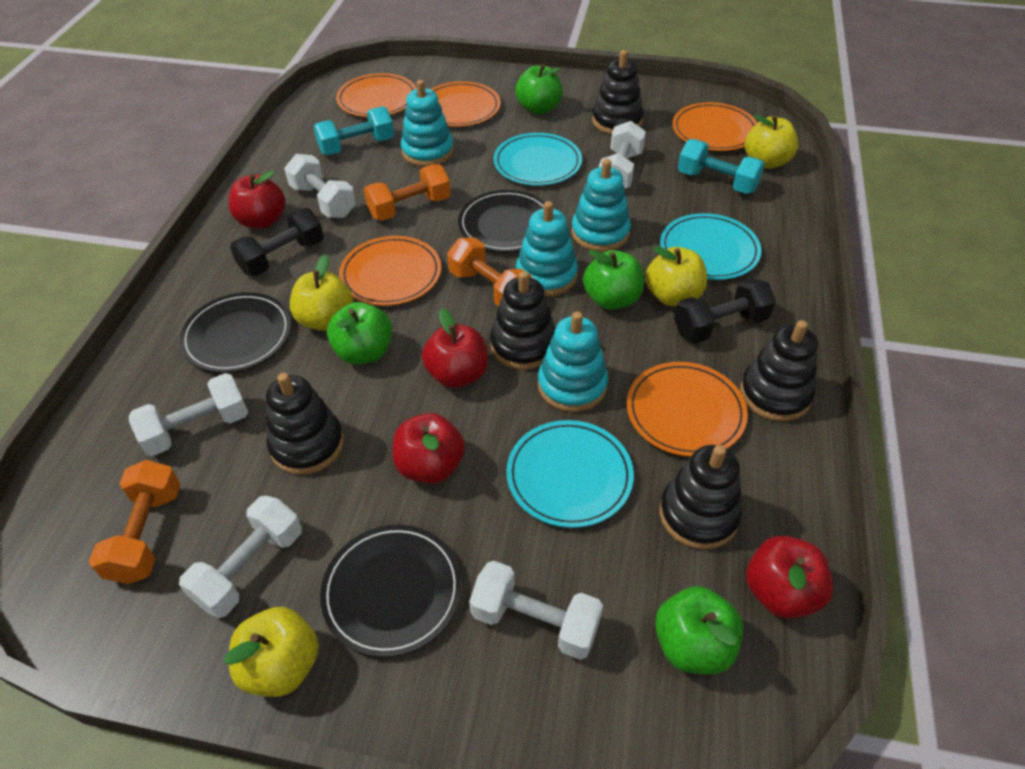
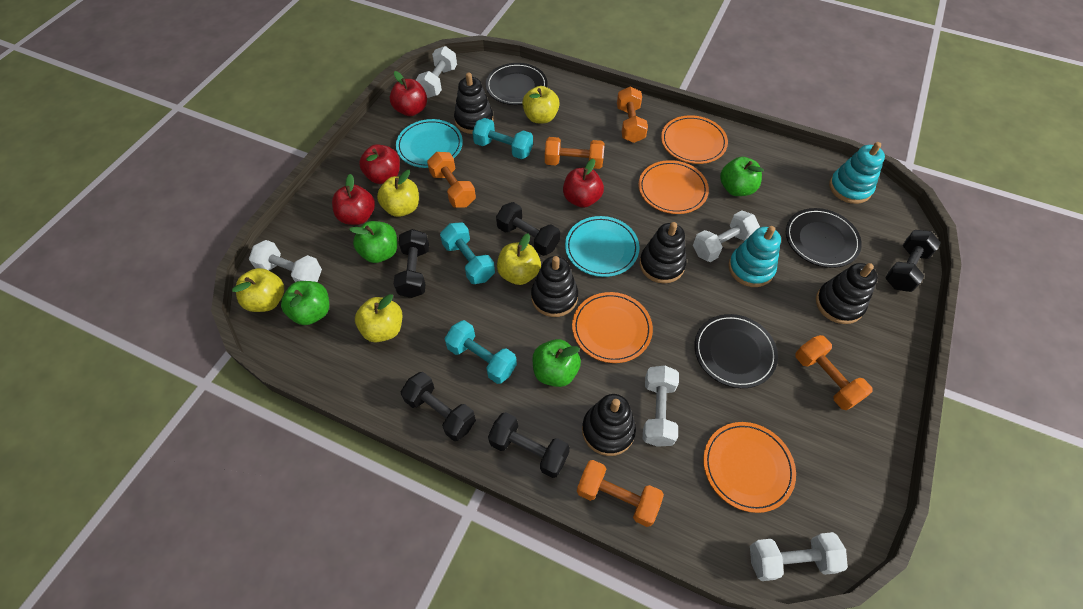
black dumbbell: [230,208,324,276] [674,278,776,343] = 2 -> [394,229,429,298] [401,372,476,441] [488,412,570,478] [496,202,560,256] [885,230,941,292] = 5
orange dumbbell: [89,460,181,584] [364,164,451,221] [447,238,532,306] = 3 -> [427,152,476,208] [545,137,604,169] [577,460,664,527] [617,86,648,143] [795,335,873,410] = 5
orange plate: [336,73,417,117] [339,236,441,306] [431,81,501,127] [627,362,748,457] [672,102,757,151] = 5 -> [572,292,653,363] [638,160,709,214] [661,115,728,164] [703,422,796,513] = 4
turquoise dumbbell: [313,106,394,155] [678,139,765,194] = 2 -> [440,222,495,284] [445,320,517,384] [472,118,533,159] = 3
turquoise plate: [493,133,582,186] [506,420,634,528] [660,213,761,280] = 3 -> [396,119,463,168] [565,216,640,277] = 2
turquoise stacking toy: [401,80,454,166] [516,201,578,296] [538,312,608,412] [571,159,631,252] = 4 -> [728,226,781,287] [829,142,885,204] = 2
yellow apple: [224,607,319,697] [290,254,353,331] [645,246,707,306] [745,115,798,169] = 4 -> [232,268,284,312] [355,294,402,342] [377,170,419,217] [497,233,541,285] [522,86,560,124] = 5

